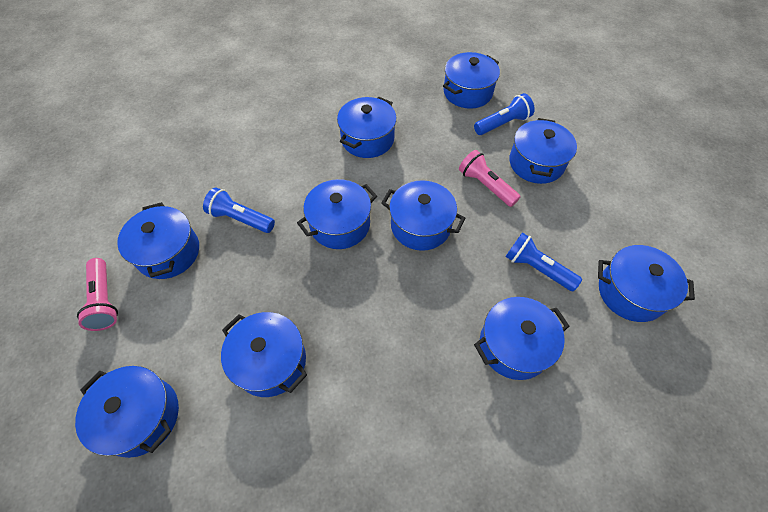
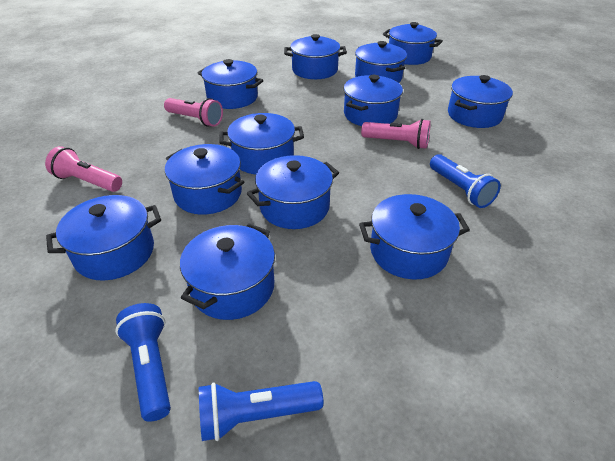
blue pot: [75,366,179,458] [117,202,199,279] [221,312,307,397] [297,179,377,249] [337,97,397,158] [381,180,465,251] [443,52,500,109] [474,297,569,380] [509,118,577,184] [598,245,695,322] = 10 -> [46,195,161,280] [165,144,244,215] [180,223,275,320] [198,59,263,109] [219,113,304,175] [247,155,339,229] [284,34,347,79] [344,75,403,126] [355,41,407,83] [359,194,470,279] [383,22,443,65] [448,75,513,128] = 12
pink flashlight: [77,258,118,331] [459,150,521,207] = 2 -> [45,146,122,192] [164,98,223,127] [361,119,431,149] = 3

